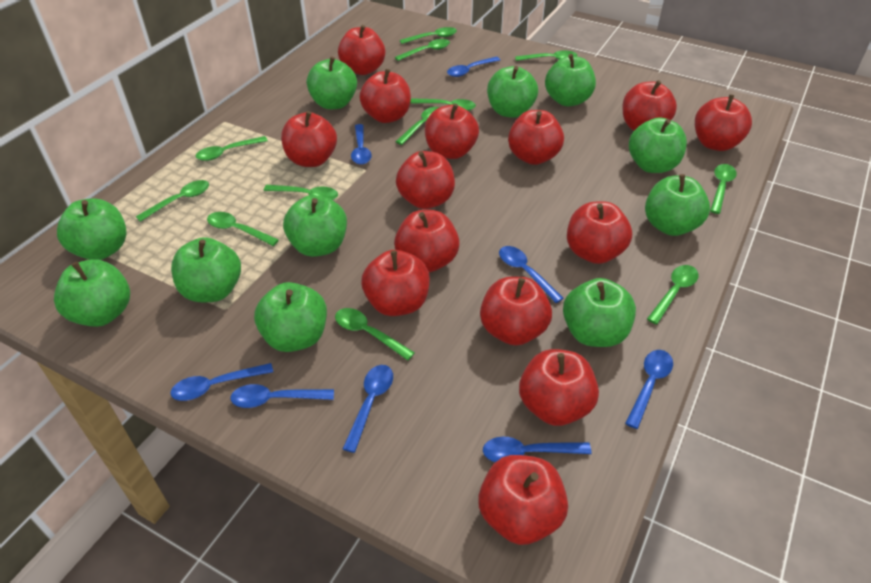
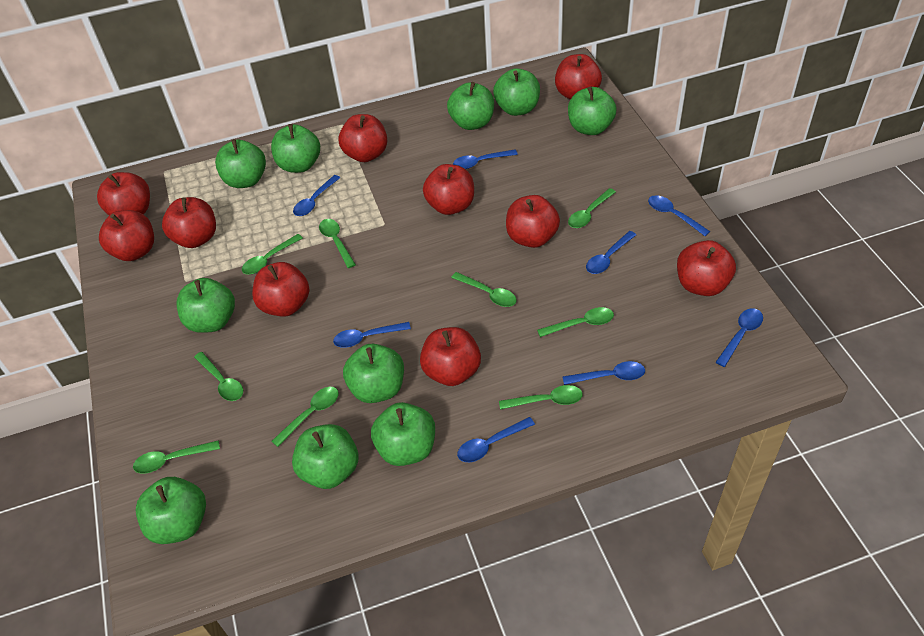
green apple: [54,259,130,327] [57,198,127,260] [171,237,241,303] [254,282,327,352] [283,195,347,257] [307,56,357,109] [487,66,538,118] [545,54,596,106] [563,278,636,347] [629,117,687,173] [645,174,710,236] = 11 -> [136,477,206,544] [177,278,235,333] [215,139,266,188] [271,124,320,173] [292,424,359,489] [343,344,404,403] [371,402,435,466] [447,82,494,130] [493,68,540,116] [568,86,617,135] = 10
green spoon: [136,180,209,222] [196,136,268,161] [207,212,279,246] [264,185,338,200] [335,308,415,360] [395,39,450,61] [396,107,440,145] [400,27,457,44] [410,98,476,111] [515,50,577,61] [647,265,699,324] [710,164,737,214] = 12 -> [133,440,220,474] [194,352,243,401] [242,234,303,274] [272,387,339,447] [319,219,356,268] [451,272,517,307] [499,385,583,410] [537,307,614,337] [568,188,616,228] = 9
red apple: [281,111,337,167] [338,25,385,75] [360,69,411,123] [361,250,430,316] [394,210,460,272] [396,151,455,209] [425,104,479,159] [478,455,568,545] [480,277,552,345] [508,110,564,165] [519,349,599,426] [567,202,632,264] [622,80,677,131] [695,94,752,151] = 14 -> [97,172,150,215] [99,210,154,261] [162,197,216,248] [252,262,310,317] [339,114,387,162] [420,327,481,386] [423,164,474,215] [506,195,560,248] [555,54,602,99] [677,240,736,296] = 10

